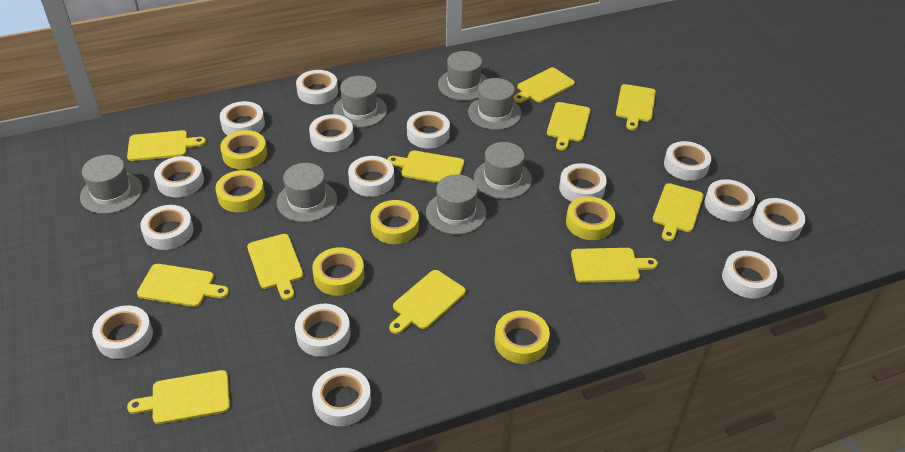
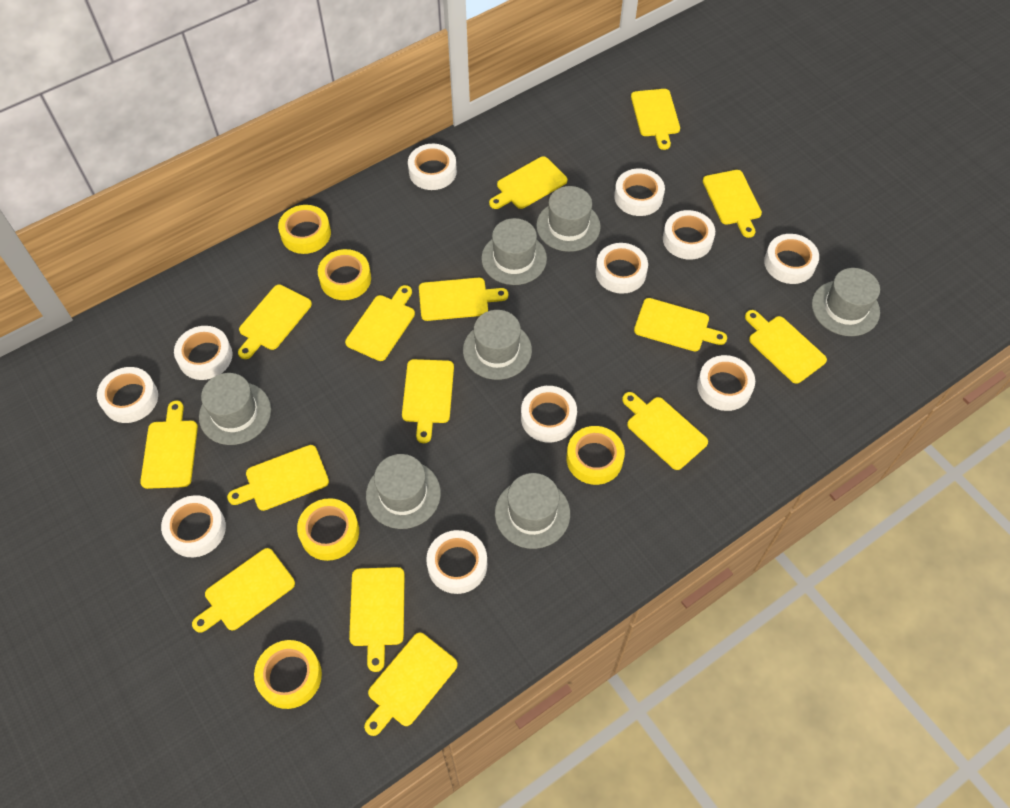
white tape: [92,305,153,359] [140,205,194,250] [154,156,204,197] [220,101,265,135] [295,304,350,357] [296,70,338,104] [309,114,354,152] [312,368,371,426] [348,156,394,197] [407,111,450,148] [559,163,607,202] [664,141,711,181] [705,179,755,222] [722,251,777,298] [753,198,805,242] = 15 -> [97,367,158,423] [161,495,226,557] [174,326,233,380] [408,144,457,190] [426,530,487,594] [521,386,577,443] [595,243,648,294] [614,168,665,216] [663,210,715,260] [697,355,755,411] [764,234,819,284] = 11
yellow cutting board: [127,130,206,161] [127,370,230,424] [137,264,229,307] [247,234,304,300] [387,150,464,183] [389,270,466,334] [513,67,575,103] [547,102,590,150] [571,248,658,283] [616,84,656,130] [653,183,704,241] = 11 -> [140,401,198,489] [192,548,295,633] [227,445,329,511] [238,285,312,359] [345,285,415,361] [349,567,405,672] [364,633,458,736] [402,359,454,443] [419,278,508,321] [489,156,567,209] [622,392,708,470] [631,89,680,150] [634,298,727,351] [703,170,762,238] [745,310,827,384] = 15
yellow tape: [215,170,265,212] [220,130,267,169] [312,247,364,296] [371,200,419,244] [495,311,550,364] [566,196,615,240] = 6 -> [254,640,322,709] [278,205,331,254] [297,498,359,561] [318,249,371,300] [566,426,625,485] = 5

